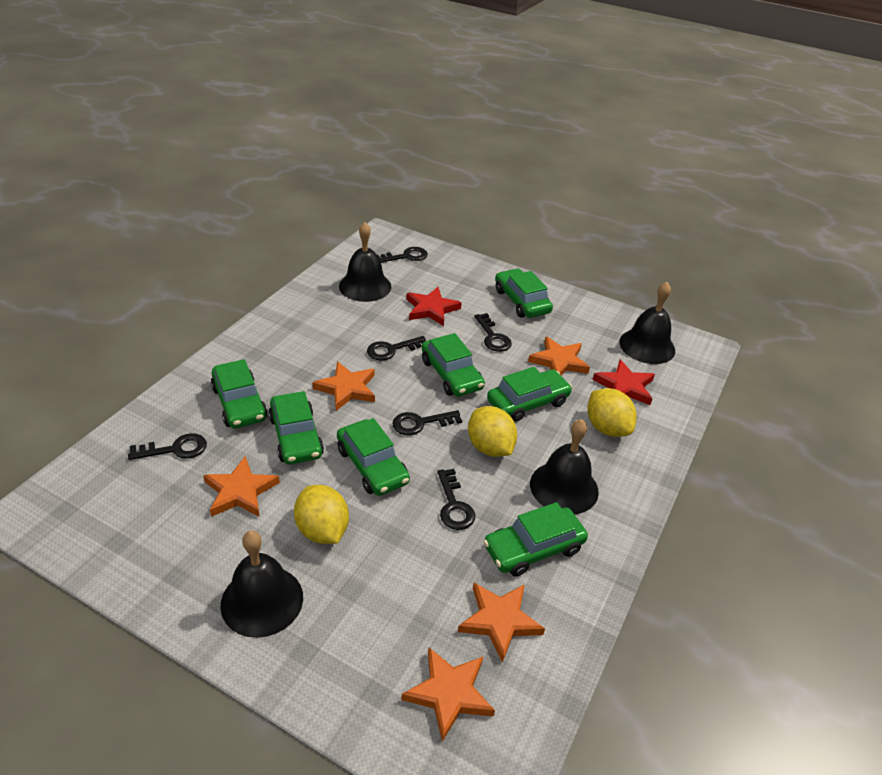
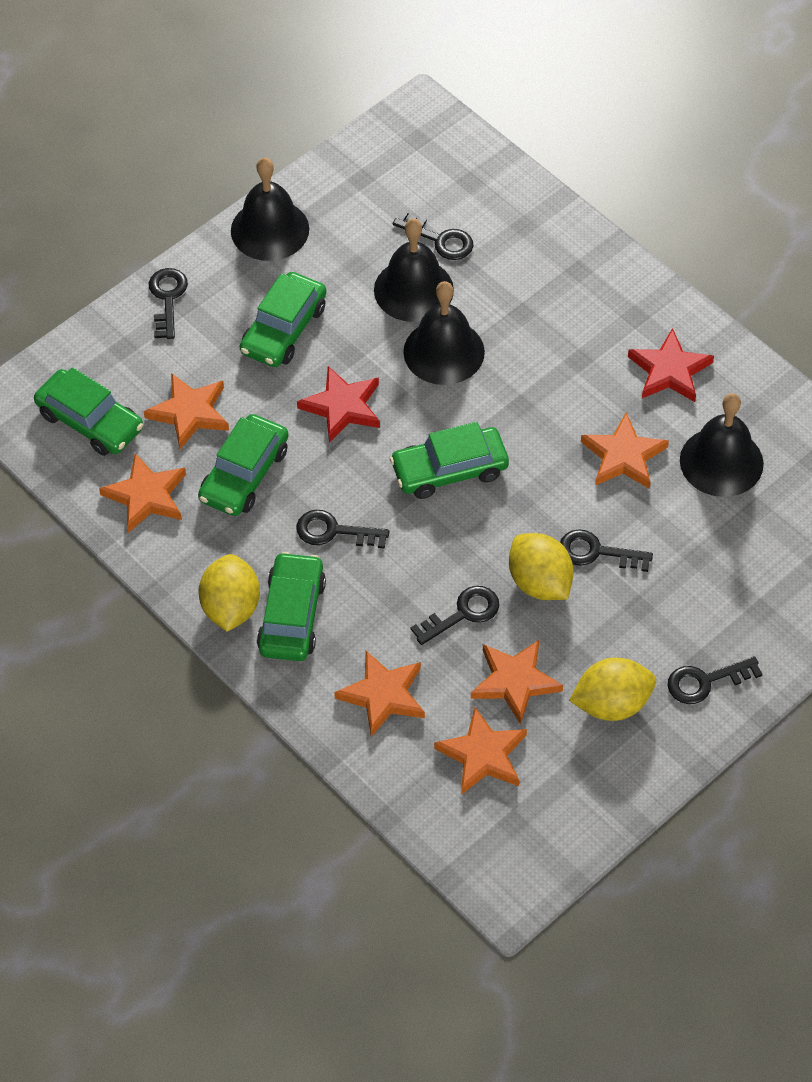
green car: [211,359,267,428] [268,391,324,464] [337,418,410,496] [422,333,485,397] [483,502,588,577] [487,367,572,422] [495,269,553,318] = 7 -> [34,367,143,456] [198,414,289,516] [240,272,326,367] [257,552,326,661] [390,422,509,499] = 5
orange star: [203,456,280,517] [313,361,375,411] [402,648,495,742] [458,583,545,663] [528,337,590,375] = 5 -> [99,453,186,533] [144,373,229,449] [334,650,425,737] [434,707,527,795] [471,640,563,725] [581,413,669,489] = 6

